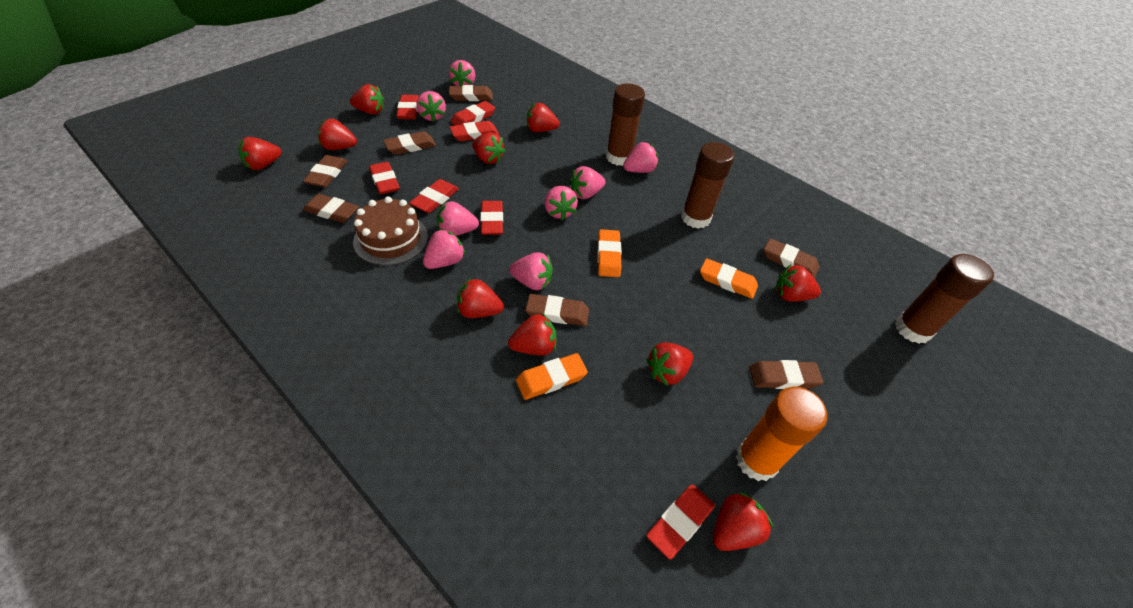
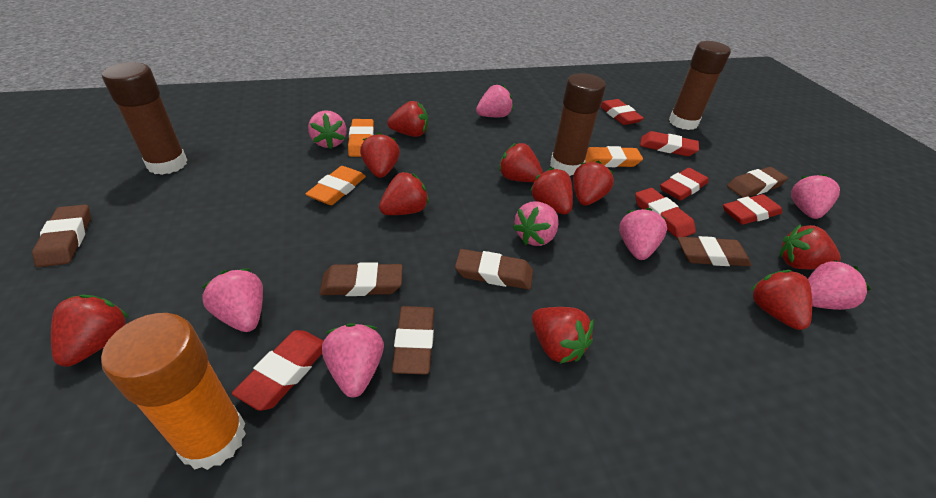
brown cake: [353,197,428,266] = 1 -> none = 0
brown eraser: [303,155,347,187] [303,194,359,223] [383,131,436,155] [449,85,493,101] [525,294,589,326] [749,360,823,389] [764,238,819,278] = 7 -> [32,204,91,267] [319,262,402,296] [392,306,434,375] [455,249,533,290] [677,236,751,266] [727,167,788,198] = 6
red eraser: [369,162,400,195] [396,95,419,119] [409,179,459,213] [450,121,499,141] [451,101,495,126] [480,201,503,235] [646,485,715,560] = 7 -> [232,330,324,411] [601,99,644,125] [635,188,696,239] [640,131,699,156] [660,168,708,201] [723,194,782,225] = 6

